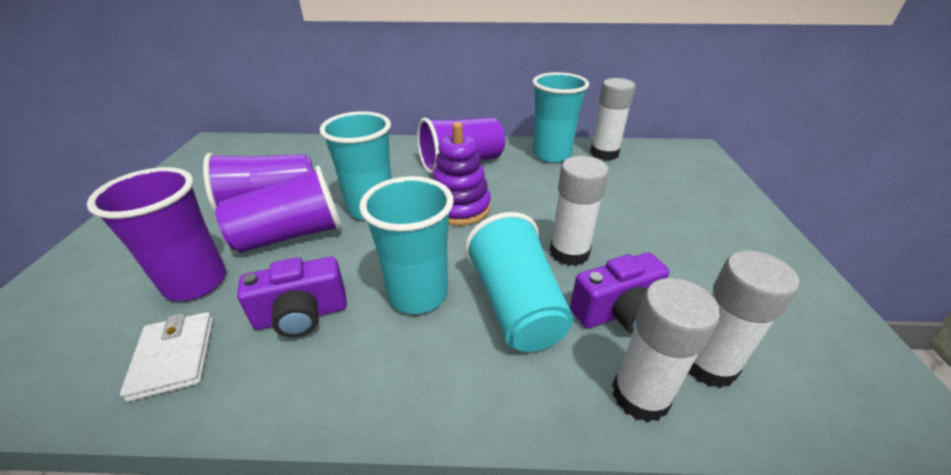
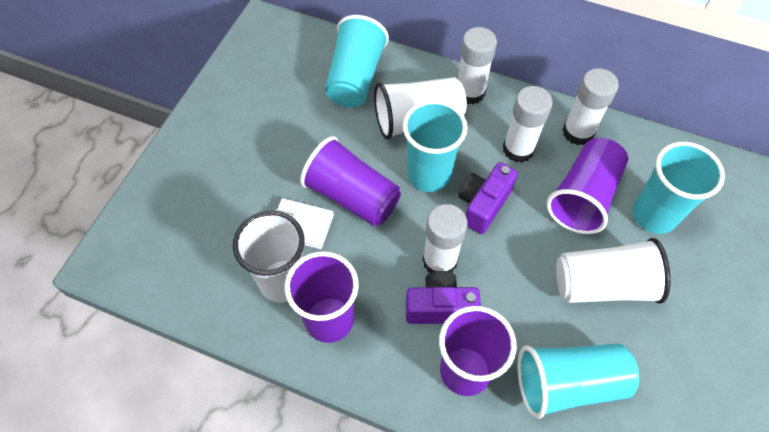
purple stacking toy: [433,122,491,226] = 1 -> none = 0
white cup: none = 0 -> [233,211,305,303] [374,77,467,140] [556,238,671,304] = 3

